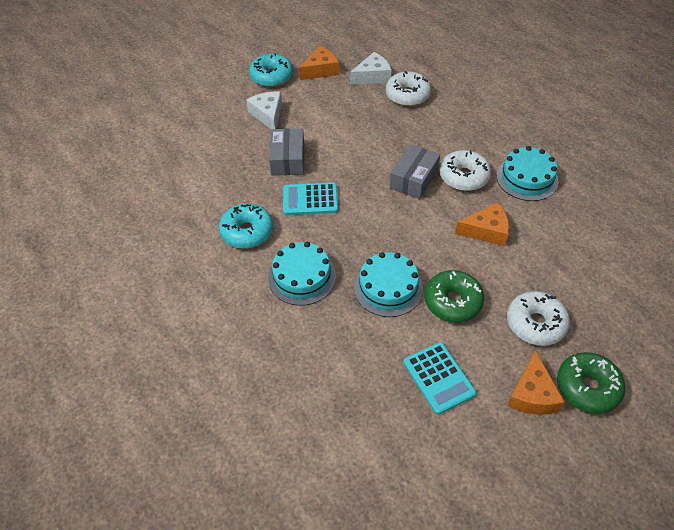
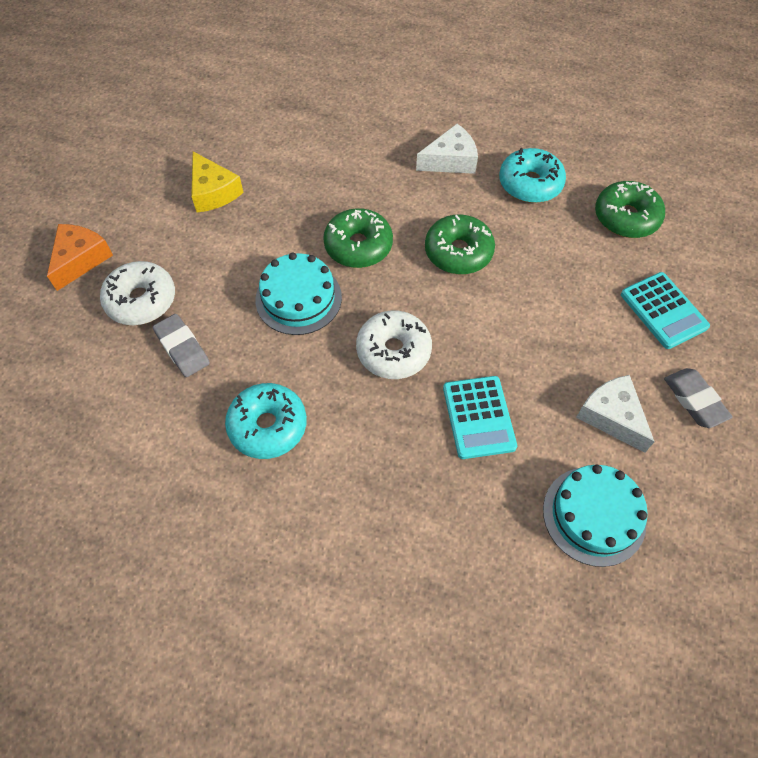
green donut: [425,270,484,323] [557,352,625,414] = 2 -> [323,208,393,268] [425,215,495,274] [595,181,665,238] = 3
grey box: [269,128,304,176] [390,144,440,199] = 2 -> none = 0
grey eraser: none = 0 -> [153,314,210,377] [664,368,733,428] = 2
orange cheese: [299,46,339,80] [455,202,509,246] [507,350,565,415] = 3 -> [47,224,113,291] = 1
turquoise cake: [268,242,336,306] [354,252,423,317] [496,146,559,201] = 3 -> [255,252,342,335] [543,464,648,567] = 2
white donut: [386,71,431,106] [439,150,491,191] [507,291,570,346] = 3 -> [100,261,175,325] [356,310,432,379] = 2
yellow cheese: none = 0 -> [191,151,244,212] = 1

